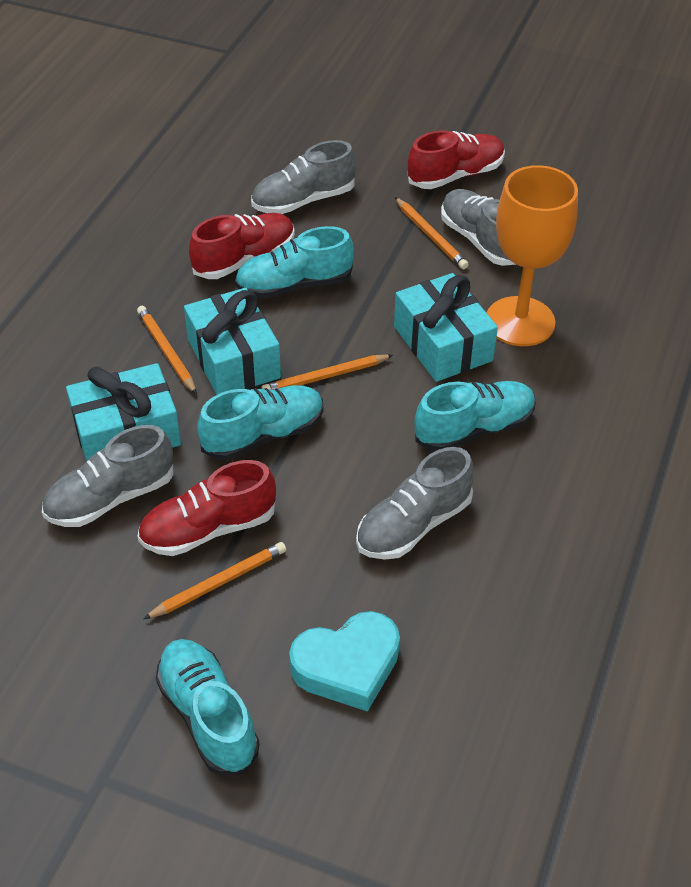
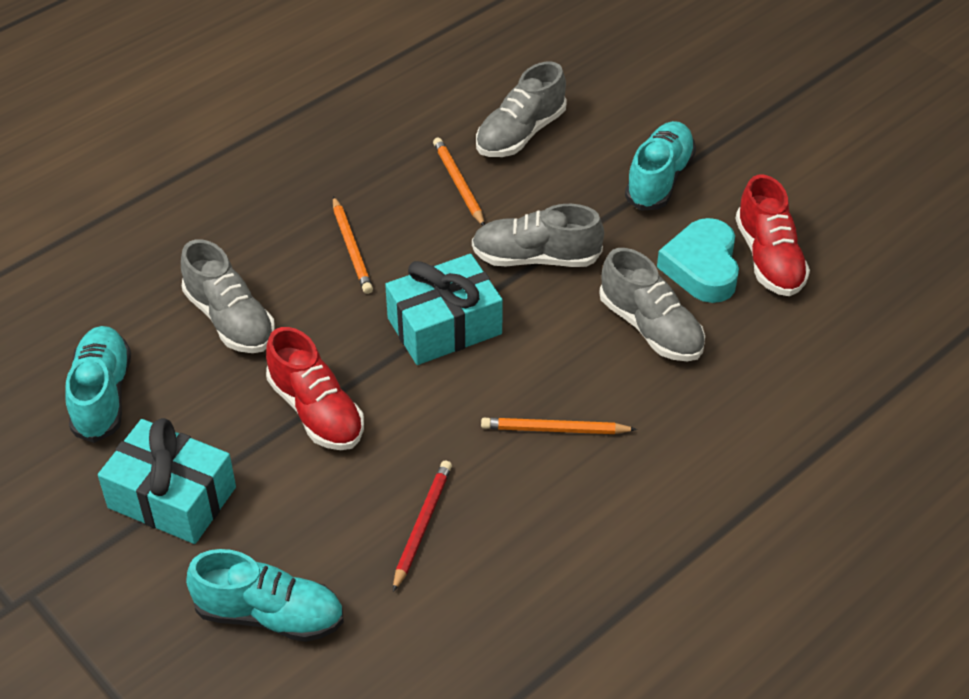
orange goblet: [487,165,578,346] = 1 -> none = 0
orange pencil: [137,306,197,394] [144,542,286,619] [261,354,393,390] [395,197,469,269] = 4 -> [333,196,373,294] [433,138,485,226] [481,418,637,434] = 3
red pencil: none = 0 -> [393,460,452,592] = 1
red shoe: [137,460,276,556] [189,213,295,279] [408,131,505,189] = 3 -> [266,327,364,450] [735,175,810,296] = 2
turquoise gift: [66,363,181,461] [184,288,281,395] [394,273,498,382] = 3 -> [98,418,236,544] [385,254,503,365] = 2
turquoise shoe: [156,639,259,776] [197,385,323,461] [235,226,354,299] [415,381,536,451] = 4 -> [65,326,131,443] [186,549,344,642] [625,121,696,211] = 3

